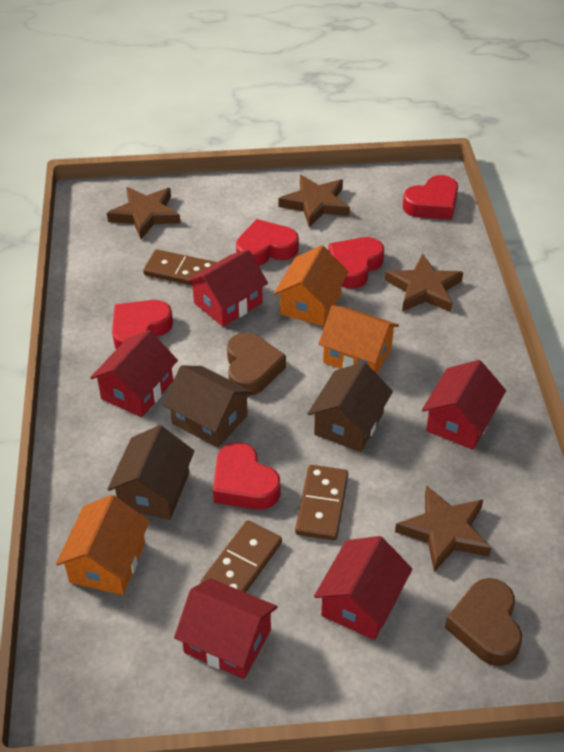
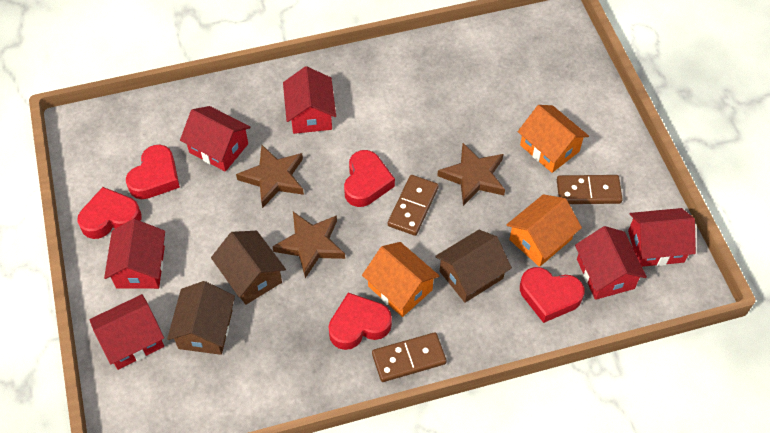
brown heart: [227,333,286,396] [445,578,522,666] = 2 -> none = 0
brown star: [107,187,181,239] [279,175,350,227] [385,254,463,312] [395,485,491,572] = 4 -> [236,145,304,208] [272,212,345,278] [437,143,505,206] = 3
red house: [90,330,178,417] [174,578,278,679] [186,249,268,327] [314,536,412,640] [422,360,506,450] = 5 -> [90,294,164,370] [104,219,165,289] [180,106,251,172] [283,66,336,134] [575,226,647,300] [628,208,696,267] = 6

